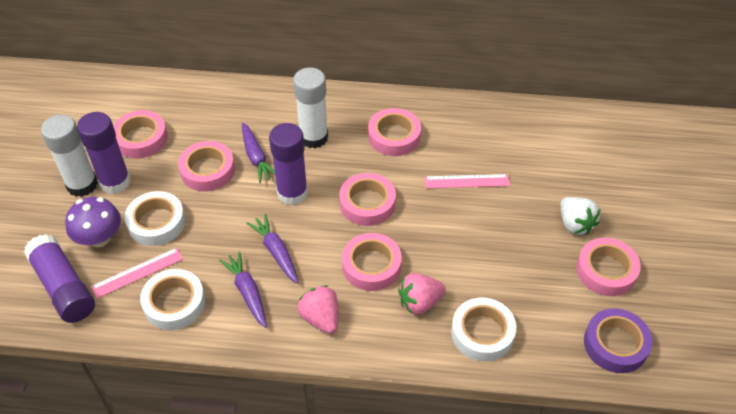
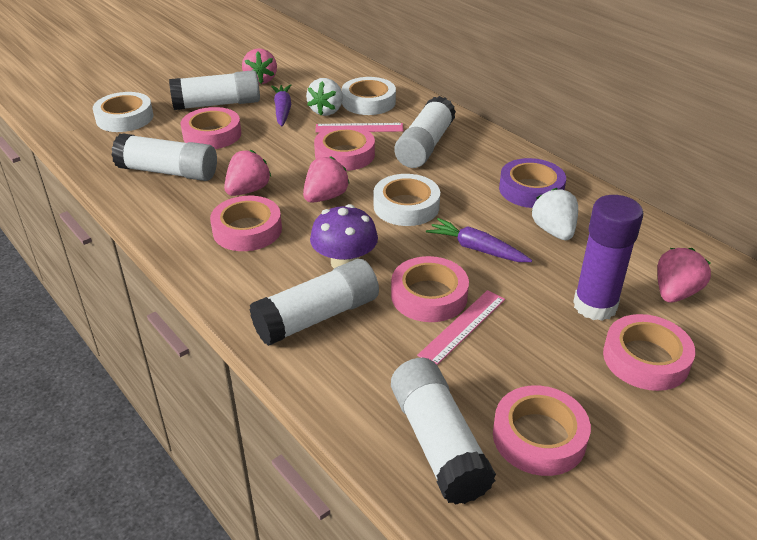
pink strawberry: [298,285,338,334] [398,273,446,315] = 2 -> [224,150,271,196] [242,48,277,84] [303,156,350,203] [657,248,711,303] = 4
purple carrot: [219,251,267,328] [242,123,275,183] [246,214,298,283] = 3 -> [271,84,291,126] [426,218,532,262] = 2
purple glue stick: [24,234,95,323] [77,112,131,194] [269,123,308,205] = 3 -> [573,195,643,321] = 1
white glue stick: [41,115,98,197] [293,67,328,148] = 2 -> [112,133,217,181] [169,70,260,110] [249,259,379,346] [391,358,496,505] [395,96,456,168] = 5
white strawberry: [560,197,600,235] = 1 -> [306,78,343,116] [532,188,578,240] = 2

